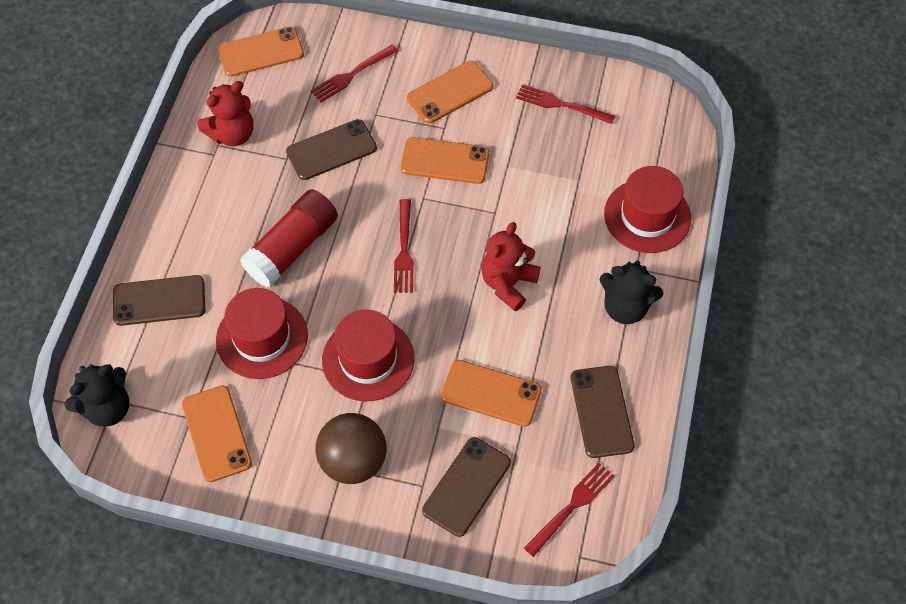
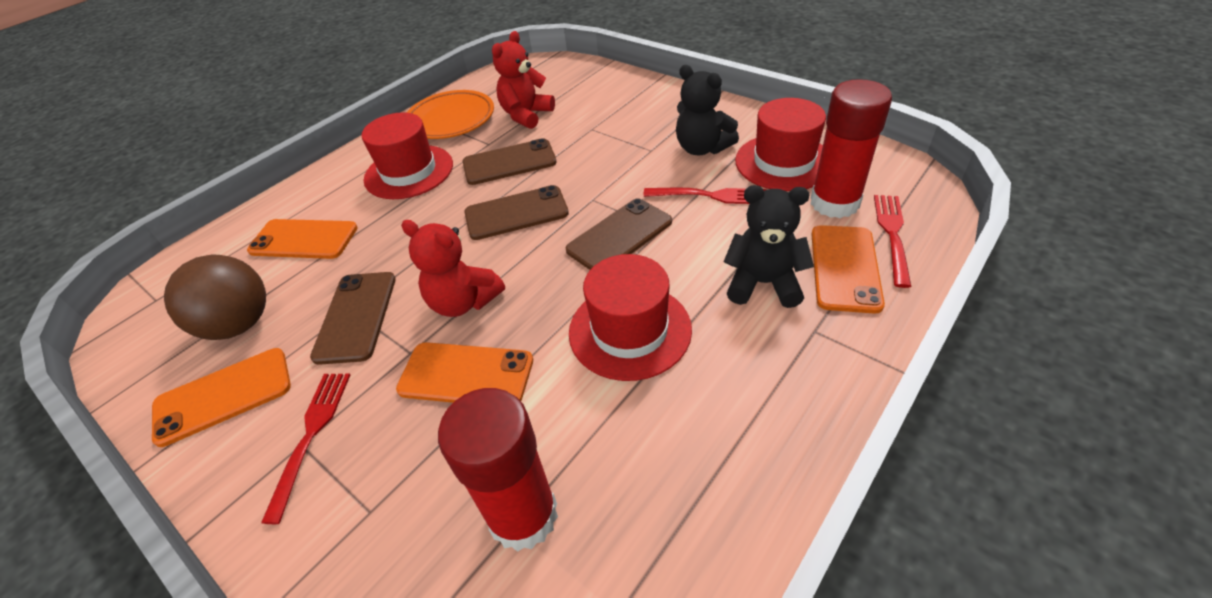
orange phone: [182,386,252,482] [218,27,304,77] [401,137,489,184] [407,61,493,123] [441,360,542,427] = 5 -> [152,348,291,447] [247,219,358,259] [396,342,533,403] [811,225,885,314] = 4
orange plate: none = 0 -> [407,90,494,139] = 1
red fork: [311,44,398,102] [394,199,414,293] [516,84,615,124] [524,463,615,557] = 4 -> [261,374,350,524] [643,188,767,204] [874,195,911,288] = 3
red glue stick: [240,189,338,287] = 1 -> [438,388,558,552] [810,79,892,218] = 2

